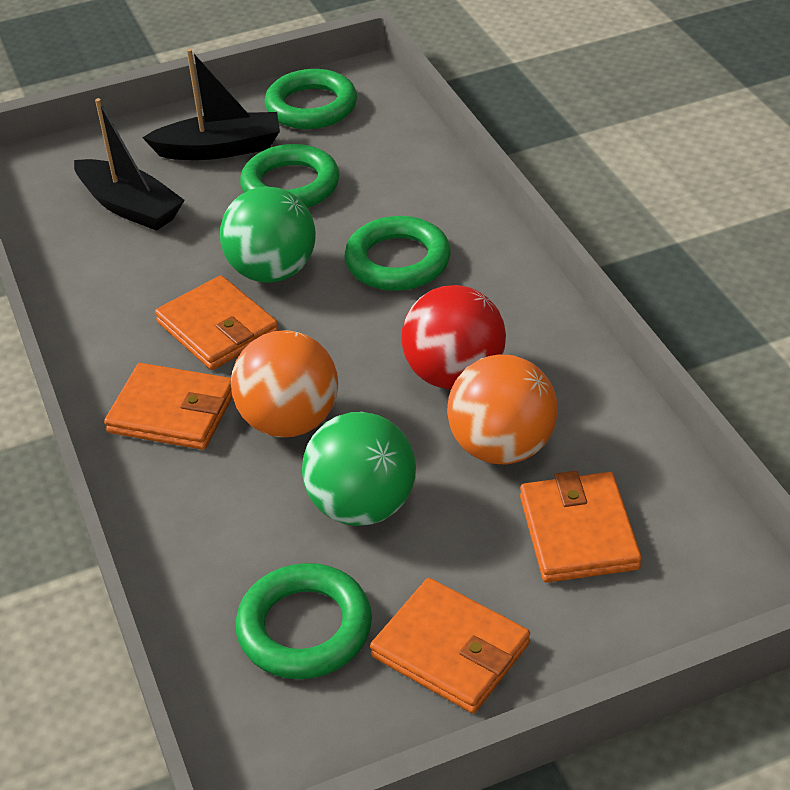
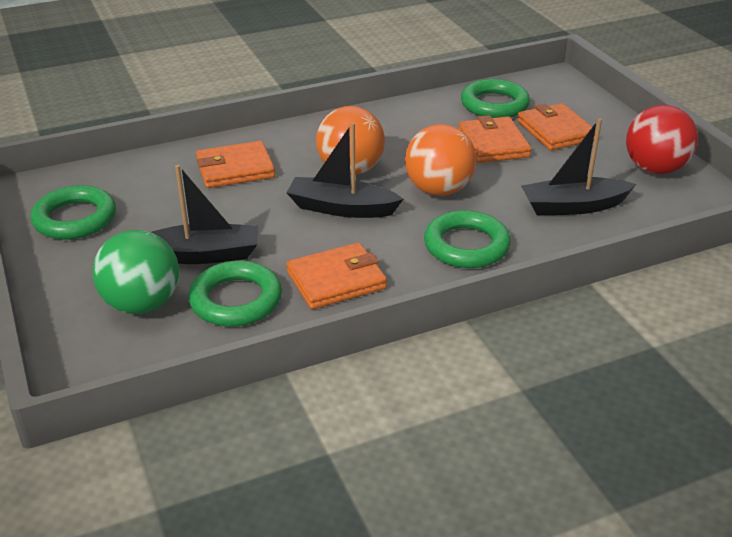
black boat: [74,98,185,231] [142,49,280,160] = 2 -> [151,165,258,264] [287,122,403,218] [521,118,636,215] = 3
green ball: [220,186,316,283] [302,412,416,526] = 2 -> [93,230,179,314] = 1

